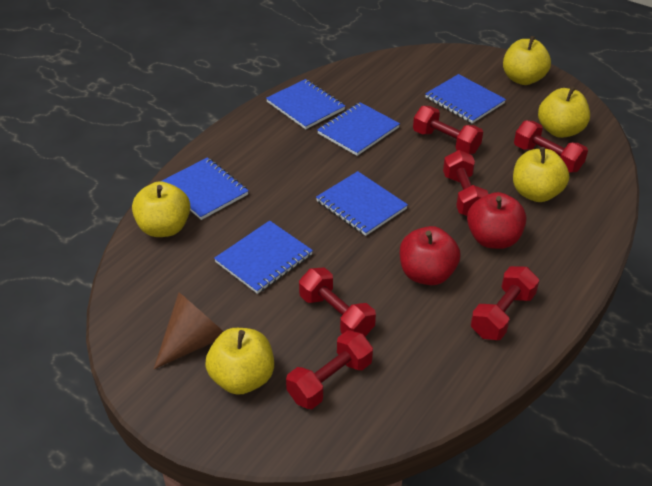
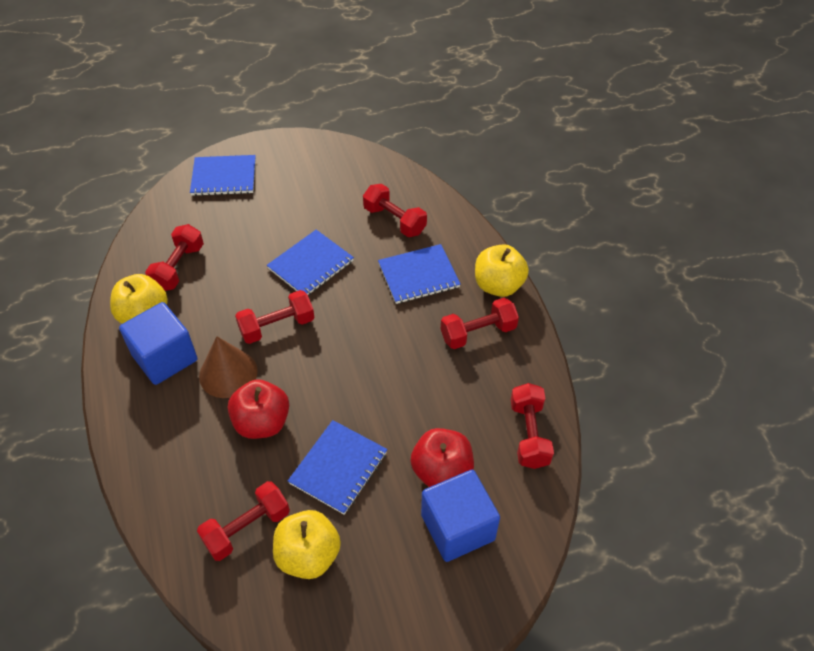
blue cube: none = 0 -> [119,302,197,385] [421,470,500,562] = 2
blue notebook: [160,157,249,220] [214,221,313,294] [266,79,345,129] [316,171,408,236] [317,102,400,156] [425,74,506,123] = 6 -> [190,155,256,196] [267,230,354,295] [288,420,388,515] [378,244,461,304] = 4
yellow apple: [132,181,191,237] [205,328,274,395] [503,36,551,85] [513,147,569,202] [538,86,590,138] = 5 -> [110,274,168,324] [273,510,341,579] [475,244,529,297] = 3

